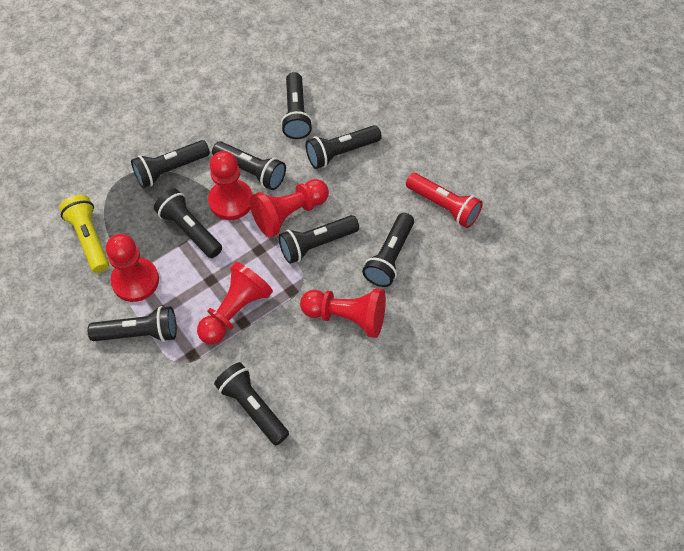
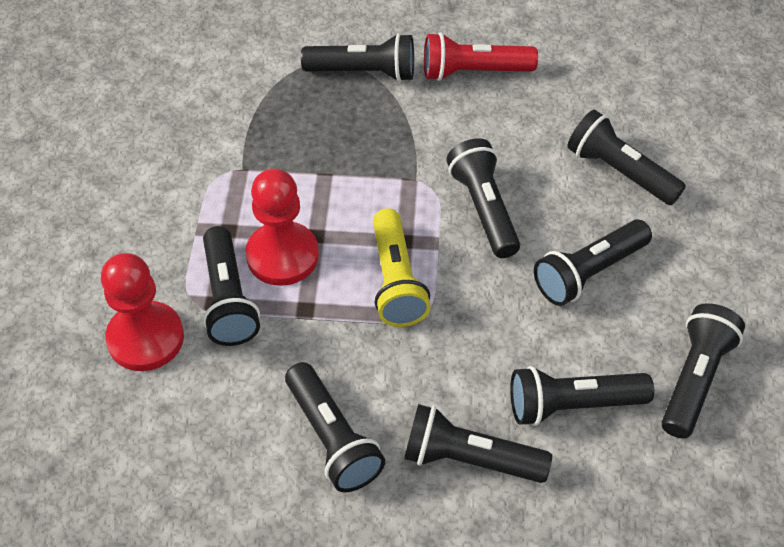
red pawn: [106,234,159,302] [197,262,273,344] [208,151,253,220] [250,179,329,237] [300,288,386,338] = 5 -> [101,253,184,371] [246,169,319,286] = 2

